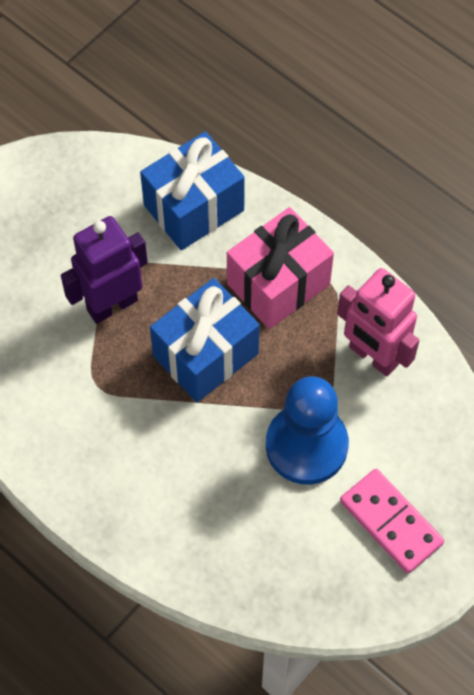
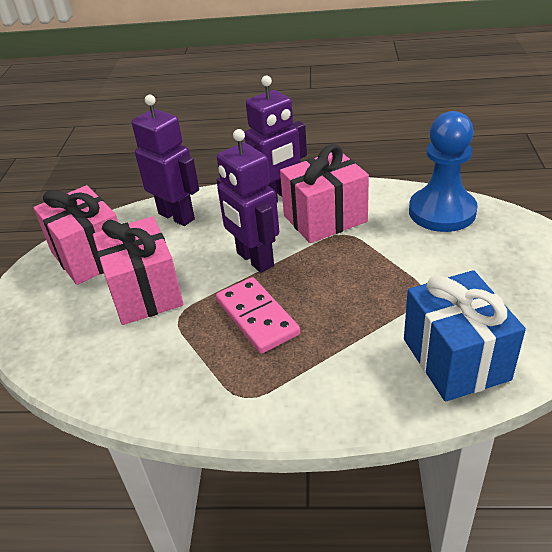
blue gift: [140,131,245,250] [150,278,260,402] = 2 -> [404,270,526,402] = 1
pink gift: [227,207,334,329] = 1 -> [33,185,118,285] [93,216,183,325] [280,144,369,243] = 3
pink robot: [337,268,419,377] = 1 -> none = 0
purple robot: [61,216,148,324] = 1 -> [132,95,199,226] [217,129,279,273] [245,75,307,203] = 3

